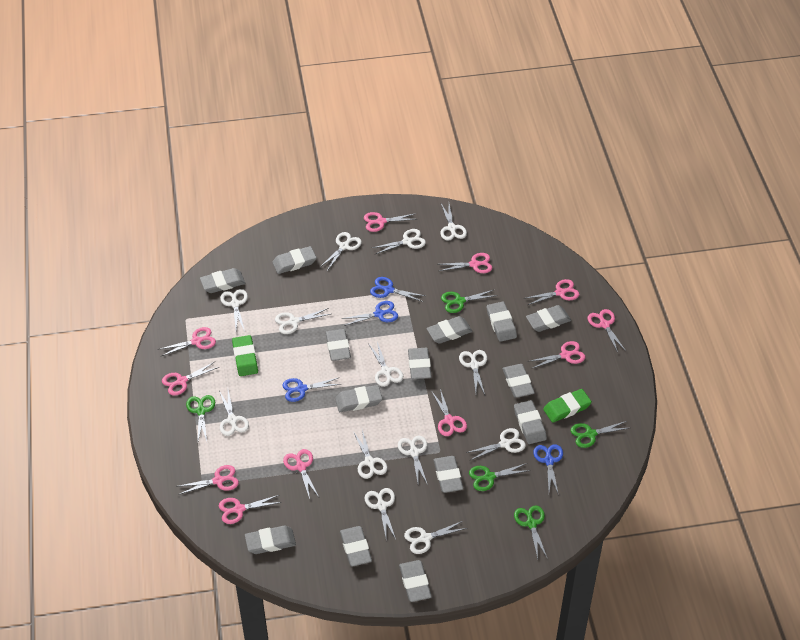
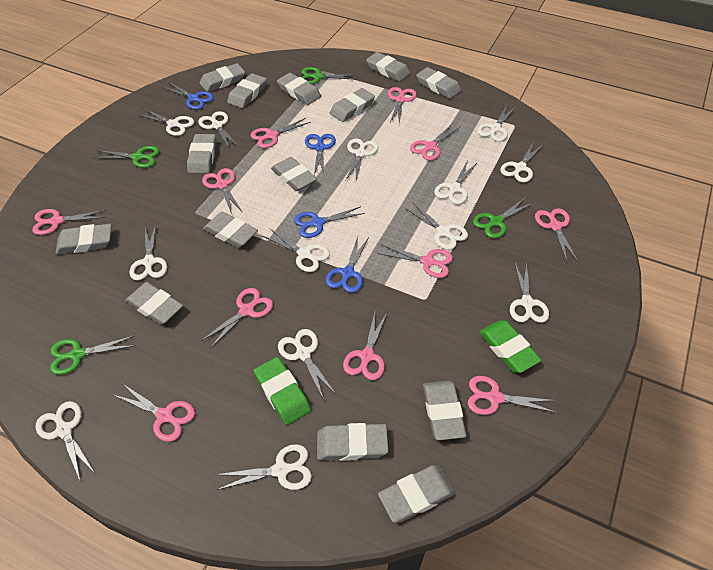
green scissors: [186,395,215,441] [441,289,497,313] [469,463,531,491] [514,505,548,559] [571,421,629,448] = 5 -> [50,336,136,375] [94,146,159,168] [301,67,357,84] [473,197,533,238] = 4

